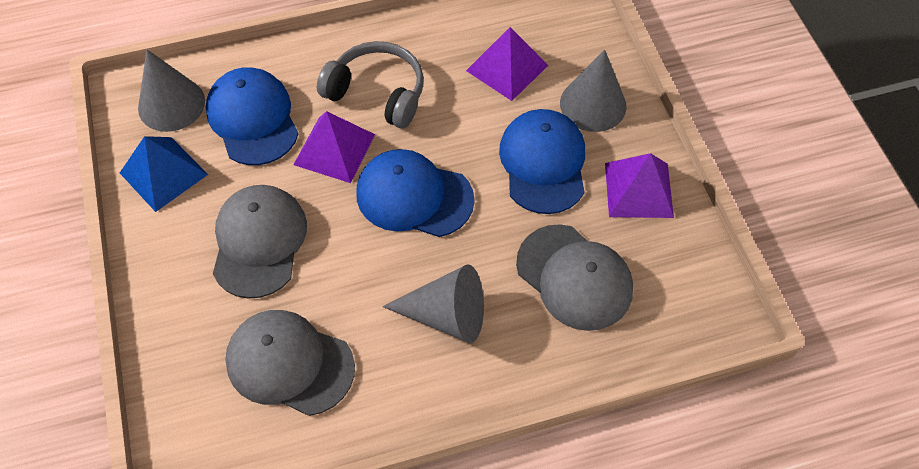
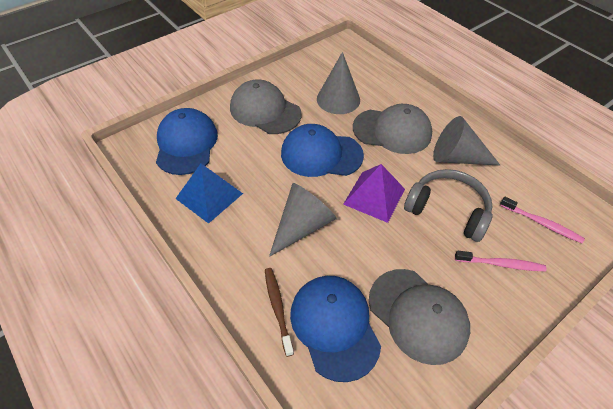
brown toothbrush: none = 0 -> [265,268,294,357] = 1
pink toothbrush: none = 0 -> [455,251,546,271] [500,196,585,243] = 2
purple pyramid: [293,111,375,183] [466,27,548,101] [605,153,674,218] = 3 -> [343,164,405,223] = 1

